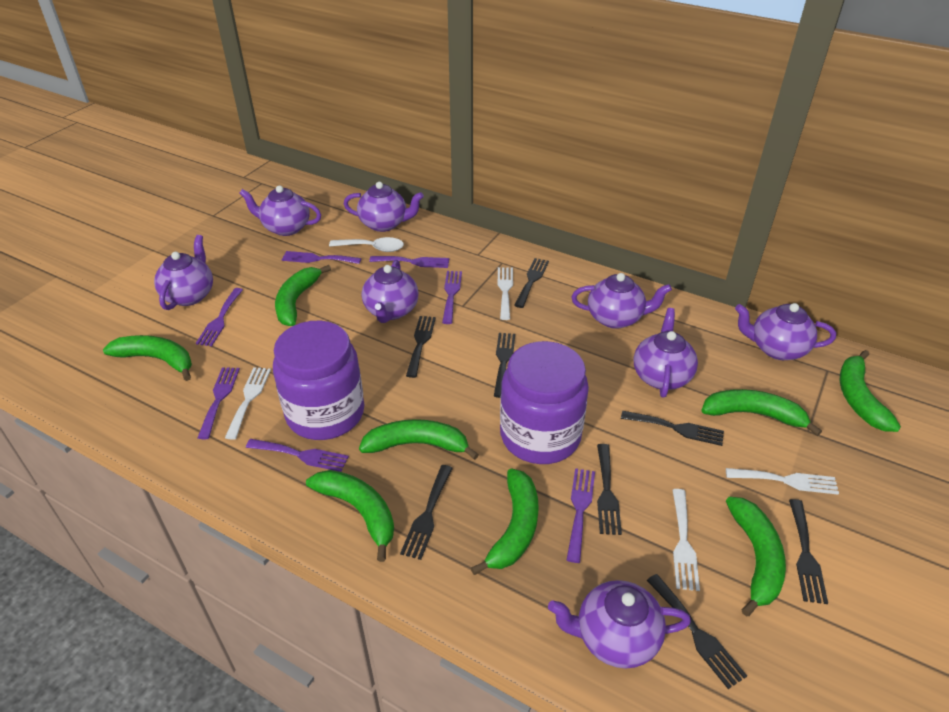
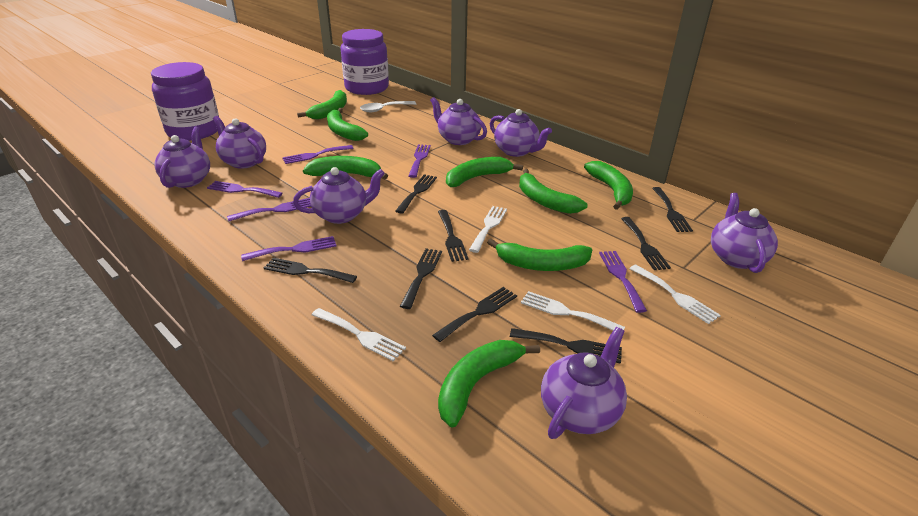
purple fork: [196,288,243,346] [198,367,240,439] [246,439,349,472] [282,251,361,264] [369,256,449,268] [442,271,462,324] [567,468,595,563] = 7 -> [207,181,283,198] [227,198,311,221] [241,236,337,261] [282,145,354,164] [409,144,431,178] [599,251,647,313] = 6
purple teapot: [154,235,213,310] [239,185,321,236] [344,182,424,232] [362,260,419,323] [548,580,691,669] [571,273,672,329] [634,308,698,398] [735,303,836,360] = 8 -> [155,127,210,188] [213,116,266,169] [293,167,385,224] [430,97,487,145] [490,109,552,157] [541,327,627,439] [711,193,778,273] = 7

